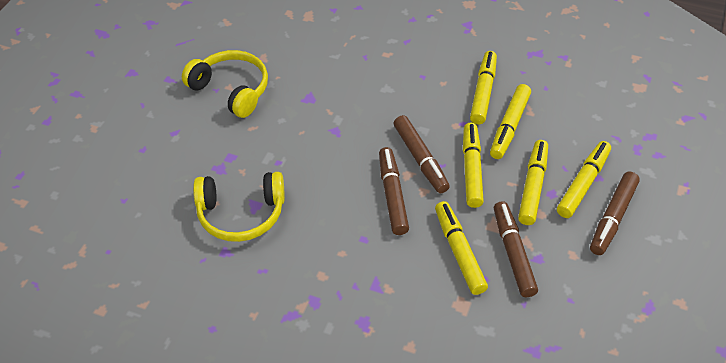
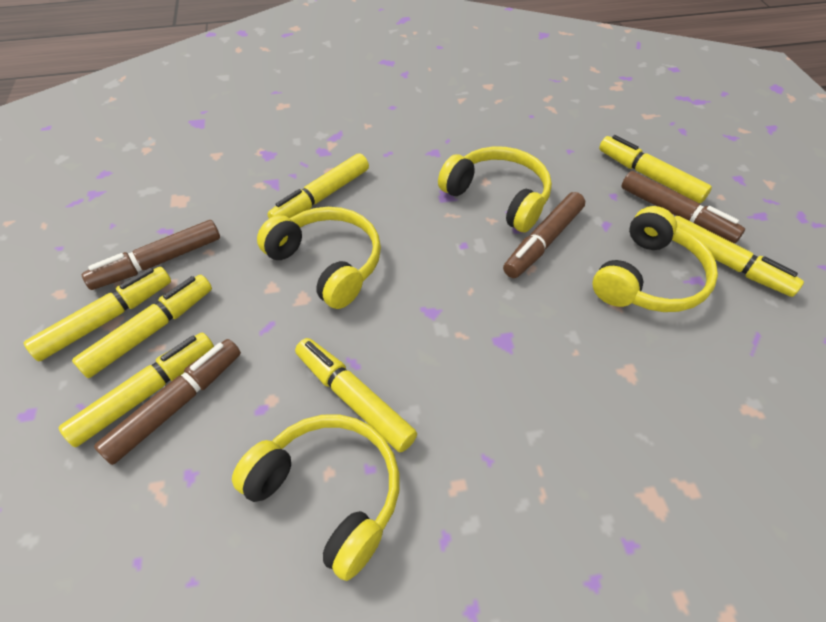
yellow headphones: [182,50,268,118] [193,172,285,242] = 2 -> [232,414,399,581] [257,207,381,309] [438,147,552,232] [592,206,718,312] = 4
yellow marker: [435,201,488,295] [463,123,484,208] [470,51,497,124] [490,84,531,159] [518,140,548,225] [557,141,611,218] = 6 -> [24,267,171,361] [58,332,214,447] [72,275,212,378] [267,153,369,218] [295,338,417,452] [599,135,712,203] [675,216,804,297] = 7

